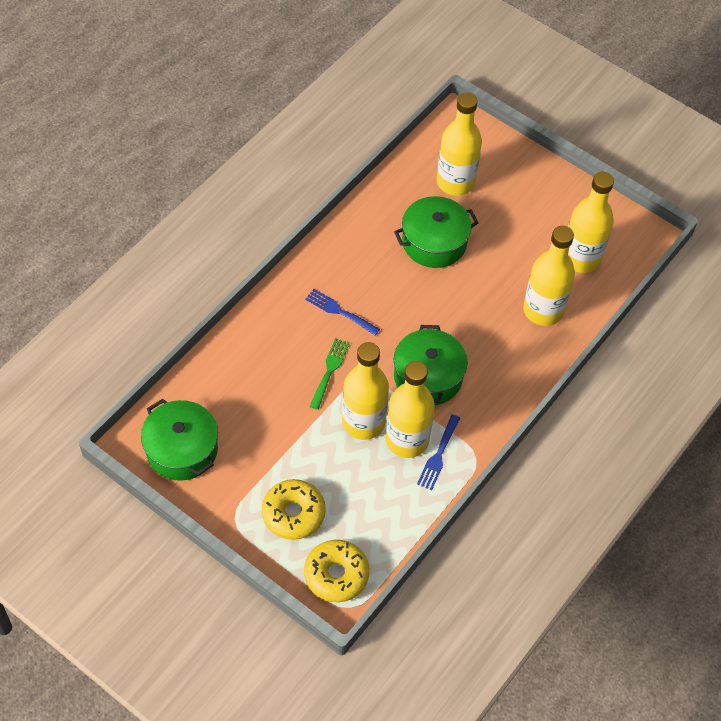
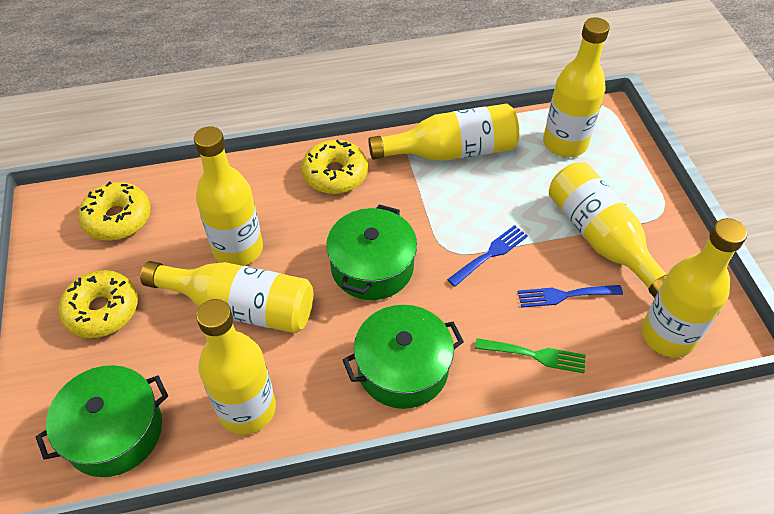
yellow bottle: [342,342,389,440] [386,361,435,458] [437,93,482,196] [523,226,575,326] [568,172,614,273] = 5 -> [140,261,313,333] [194,126,263,266] [196,299,276,435] [368,104,519,161] [543,17,610,157] [549,162,668,298] [641,218,747,358] = 7
yellow donut: [262,479,326,540] [304,540,369,602] = 2 -> [59,270,138,338] [78,181,150,241] [302,140,368,194] = 3

